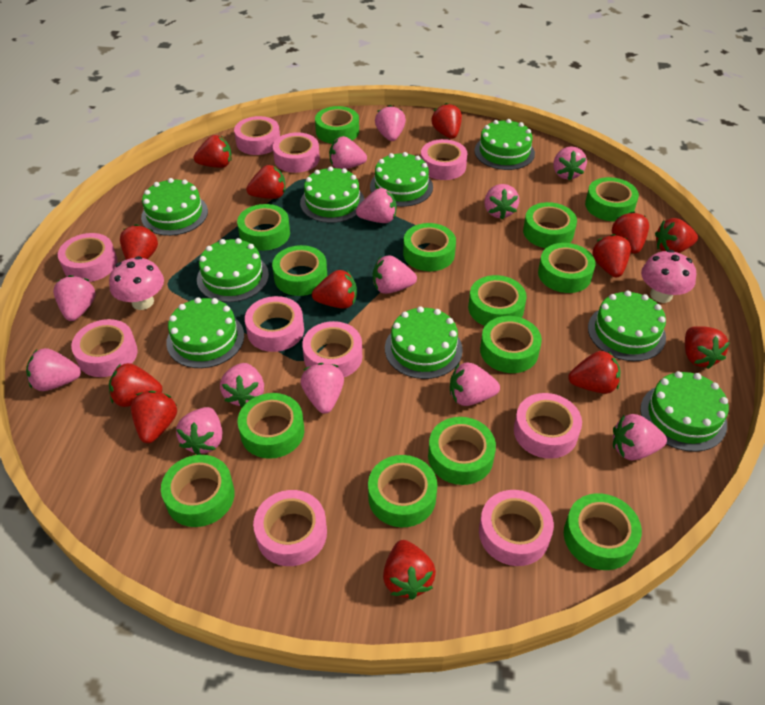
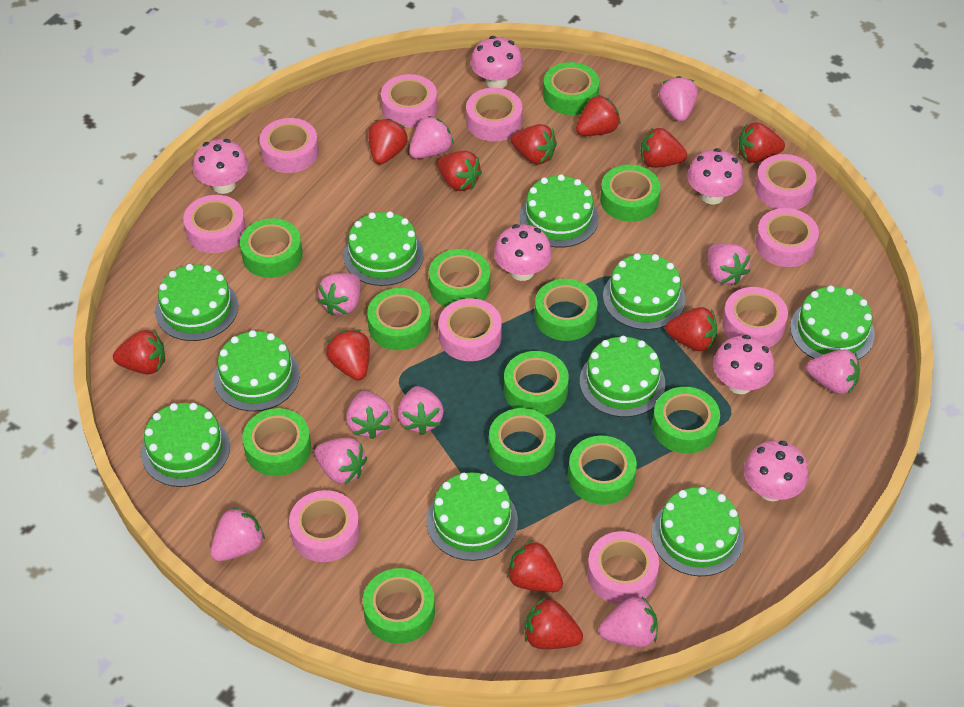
green cake: [141,178,208,236] [166,297,244,368] [197,238,269,302] [300,166,364,223] [370,152,433,207] [385,306,463,379] [474,119,535,170] [588,291,666,361] [640,371,729,452] = 9 -> [141,403,230,487] [155,264,238,341] [214,330,300,411] [343,211,424,286] [426,472,518,561] [520,174,599,248] [580,336,665,417] [603,253,685,330] [651,487,744,576] [790,285,875,360] = 10
green tape: [161,455,234,527] [237,204,290,251] [238,393,304,459] [272,245,327,296] [315,106,359,144] [368,455,438,527] [403,223,456,271] [428,417,496,485] [468,275,527,326] [480,316,542,373] [523,202,577,248] [538,243,595,293] [564,493,642,570] [585,177,639,221] = 14 -> [240,218,302,278] [242,408,311,476] [363,568,435,644] [367,288,431,350] [429,249,490,307] [489,408,556,476] [504,351,569,415] [535,279,597,341] [543,62,599,115] [568,436,637,505] [600,165,661,222] [652,387,720,454] = 12
pink mushroom: [109,256,164,310] [641,250,696,303] = 2 -> [193,139,249,194] [471,36,523,88] [494,224,552,281] [687,148,743,204] [713,335,775,394] [744,441,809,501] = 6
pink strawberry: [26,348,81,391] [53,275,96,321] [176,407,222,455] [220,363,264,407] [300,363,344,414] [329,136,367,169] [356,188,396,223] [373,255,417,294] [375,105,406,141] [450,362,500,406] [484,184,519,219] [553,146,587,181] [613,414,667,460] = 13 -> [210,507,265,562] [314,438,367,485] [317,273,361,315] [346,391,392,439] [398,386,444,435] [409,116,454,159] [599,597,658,647] [659,76,698,122] [708,243,750,285] [806,349,860,394] = 10
red strawberry: [109,363,163,407] [120,224,158,260] [131,391,177,443] [194,135,232,168] [246,165,285,199] [312,270,357,309] [383,540,436,600] [432,103,462,139] [568,351,620,394] [592,234,631,277] [612,211,649,254] [655,218,698,253] [685,326,730,369] = 13 -> [113,330,165,375] [326,329,370,381] [368,119,408,165] [437,151,482,191] [507,540,563,592] [511,124,557,165] [525,598,583,649] [576,95,621,136] [641,128,687,168] [666,307,717,351] [739,123,785,163] = 11

